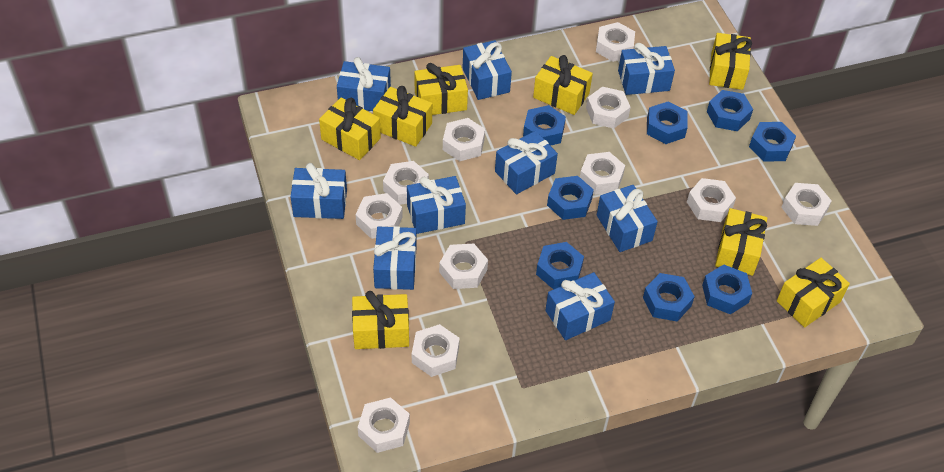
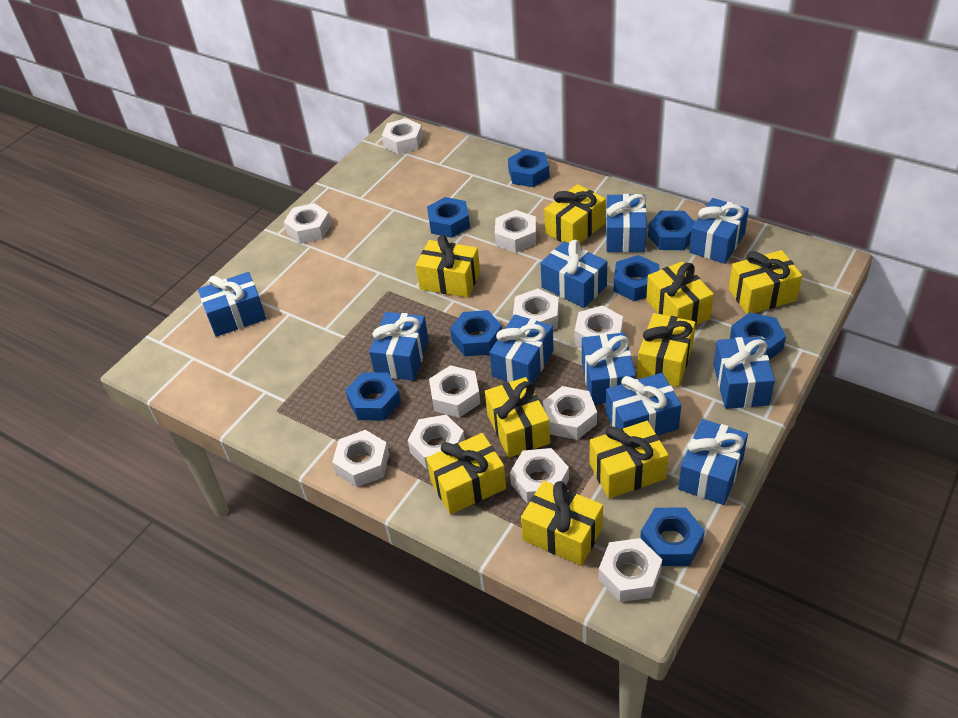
blue gift: [291,163,347,219] [337,57,391,111] [373,226,417,290] [407,176,466,234] [463,40,512,100] [495,131,558,194] [545,272,615,340] [597,185,658,252] [618,43,675,95] = 9 -> [198,272,266,337] [369,312,429,381] [490,314,554,383] [541,240,607,308] [582,332,636,405] [606,194,647,253] [606,373,681,435] [678,419,748,505] [689,198,749,264] [713,337,775,409] = 10
yellow gift: [319,97,381,160] [352,291,409,349] [373,86,432,147] [414,63,468,115] [533,55,593,115] [709,33,752,90] [715,208,767,276] [777,258,850,328] = 8 -> [416,235,480,298] [426,433,506,514] [485,377,550,458] [521,481,603,566] [544,184,606,243] [590,421,669,499] [637,313,695,387] [646,262,714,326] [729,250,802,314] = 9

